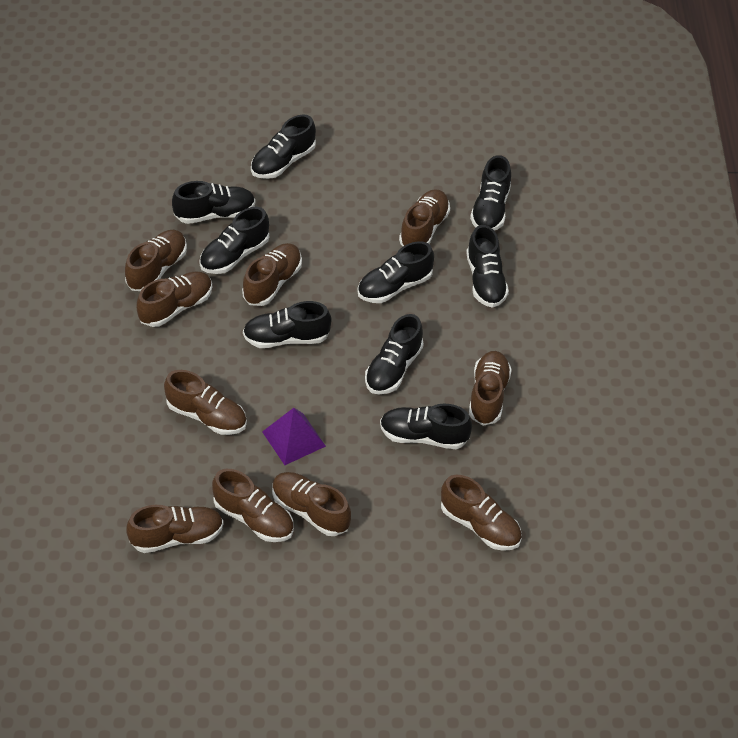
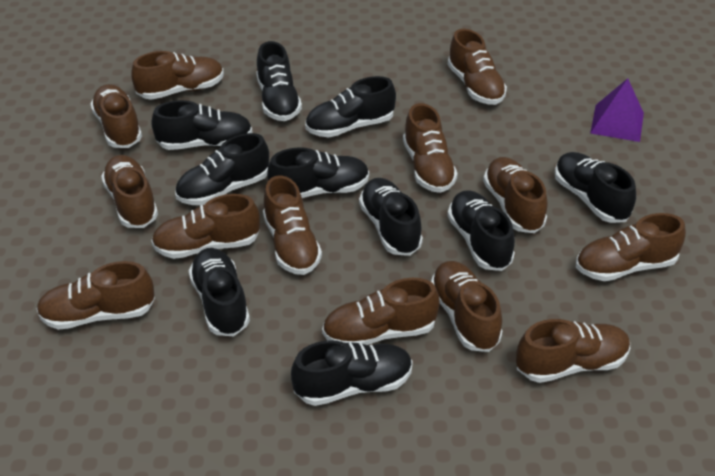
black shoe: [172,181,255,224] [199,207,269,274] [243,301,331,348] [251,114,316,179] [357,241,434,303] [365,314,424,394] [380,404,472,449] [466,225,509,308] [470,155,511,231] = 9 -> [151,100,253,150] [175,133,269,205] [188,248,250,336] [256,41,302,121] [267,147,369,198] [291,340,413,406] [305,76,396,137] [359,178,423,256] [447,190,515,271] [555,152,636,223] = 10
brown shoe: [125,230,187,291] [126,505,224,553] [137,271,212,327] [164,370,247,435] [212,469,294,542] [242,243,302,306] [272,472,351,536] [399,189,450,246] [441,475,522,551] [469,351,512,426] = 10 -> [36,261,155,330] [90,84,142,148] [101,155,158,228] [131,51,224,100] [151,194,260,259] [263,175,322,275] [322,278,440,345] [403,103,458,193] [431,261,502,352] [448,29,507,105] [483,157,548,233] [516,319,630,383] [576,213,686,281] = 13

